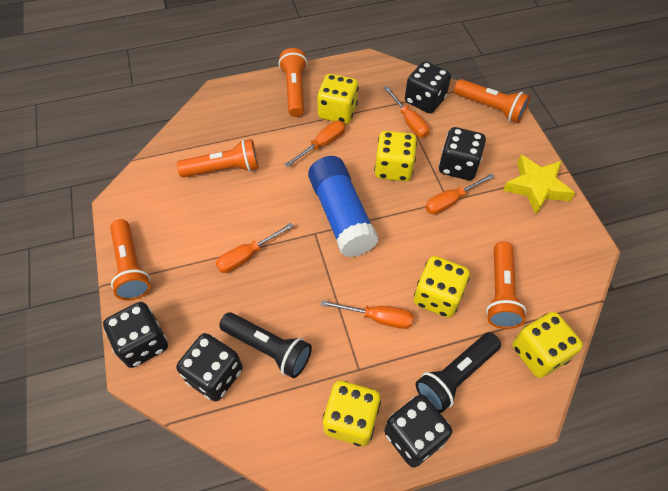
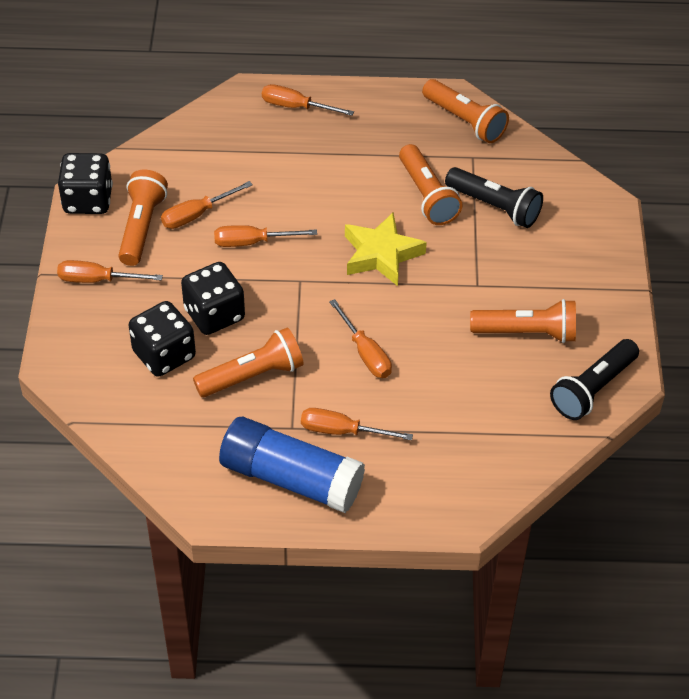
black dice: [103,302,168,368] [176,333,243,401] [384,395,452,467] [405,61,451,113] [439,127,486,180] = 5 -> [58,153,113,214] [129,301,196,377] [181,262,245,335] = 3
orange screwdriver: [215,223,294,273] [284,121,345,167] [321,300,414,329] [384,86,430,138] [425,173,495,215] = 5 -> [57,260,163,283] [161,181,253,229] [214,225,317,247] [262,84,354,116] [301,408,413,440] [329,299,392,378] = 6
yellow dice: [317,74,359,124] [323,380,381,446] [374,131,417,182] [414,256,470,318] [512,312,583,378] = 5 -> none = 0

